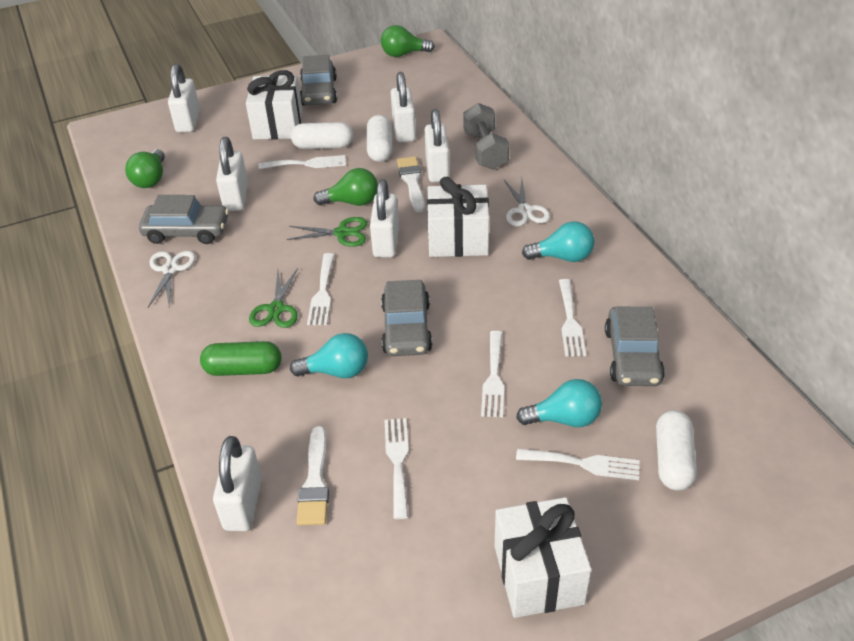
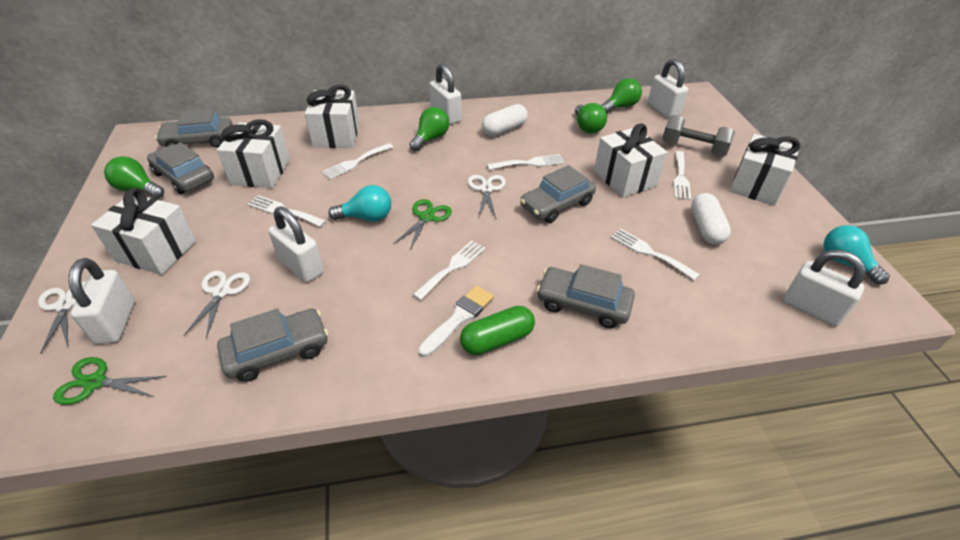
green light bulb: [125,149,165,188] [314,168,378,206] [381,25,435,57] = 3 -> [104,156,164,199] [409,107,449,151] [575,103,607,134] [601,78,642,113] = 4
grey car: [139,195,229,244] [300,55,337,106] [381,280,432,356] [605,307,665,386] = 4 -> [147,143,214,194] [155,108,233,147] [217,308,328,382] [520,165,596,223] [537,264,635,328] = 5
turquoise light bulb: [290,333,368,378] [516,379,602,427] [522,221,594,262] = 3 -> [328,185,391,221] [824,225,890,284] = 2
white brush: [297,426,329,525] [397,156,425,212] = 2 -> [418,285,494,357] = 1
white capsule: [291,122,353,149] [367,115,393,162] [656,410,697,491] = 3 -> [482,104,528,136] [691,193,731,245] = 2
white gift: [246,70,303,139] [427,177,489,257] [494,497,591,618] = 3 -> [91,188,196,275] [217,119,290,188] [305,85,359,148] [594,123,667,198] [730,134,800,206] = 5
white padlock: [168,64,200,132] [213,436,262,531] [216,137,248,211] [370,179,399,257] [391,72,416,143] [425,109,450,183] = 6 -> [69,258,135,344] [268,206,323,282] [429,63,461,125] [648,59,688,118] [783,250,866,326] = 5
white scissors: [148,251,196,307] [504,179,550,227] = 2 -> [38,281,86,353] [183,271,250,339] [468,175,506,218] = 3

